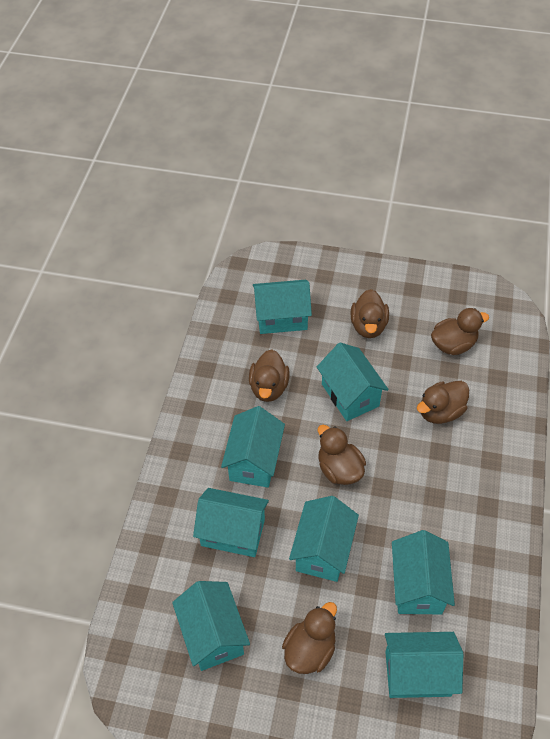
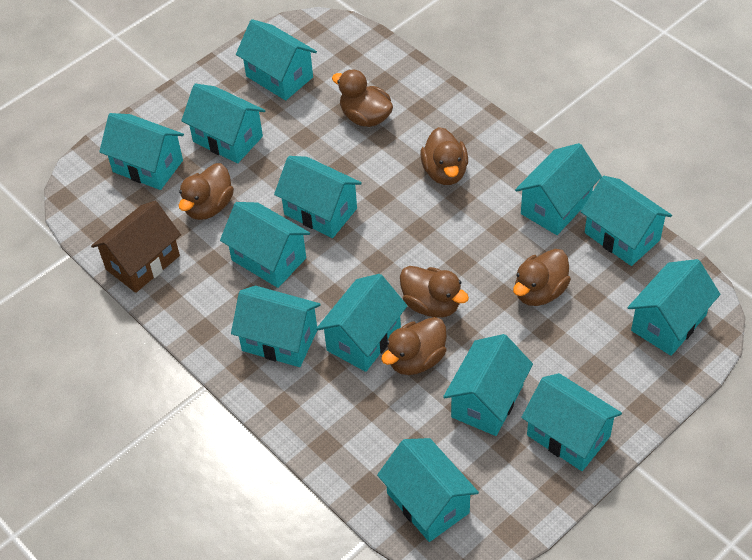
brown house: none = 0 -> [91,201,181,293] = 1
turquoise house: [172,581,250,671] [193,488,269,557] [221,406,285,488] [253,280,312,334] [289,496,359,582] [317,343,389,421] [385,632,463,698] [392,530,455,614] = 8 -> [99,113,184,190] [181,83,265,164] [220,202,310,288] [231,286,321,367] [236,19,317,101] [274,156,362,238] [316,274,407,372] [377,438,479,542] [443,334,533,436] [515,143,602,235] [521,373,622,471] [581,176,672,266] [628,259,720,356] = 13

